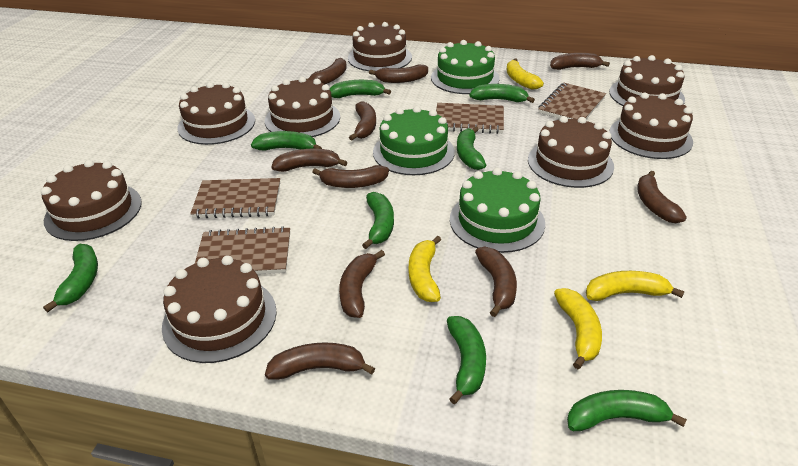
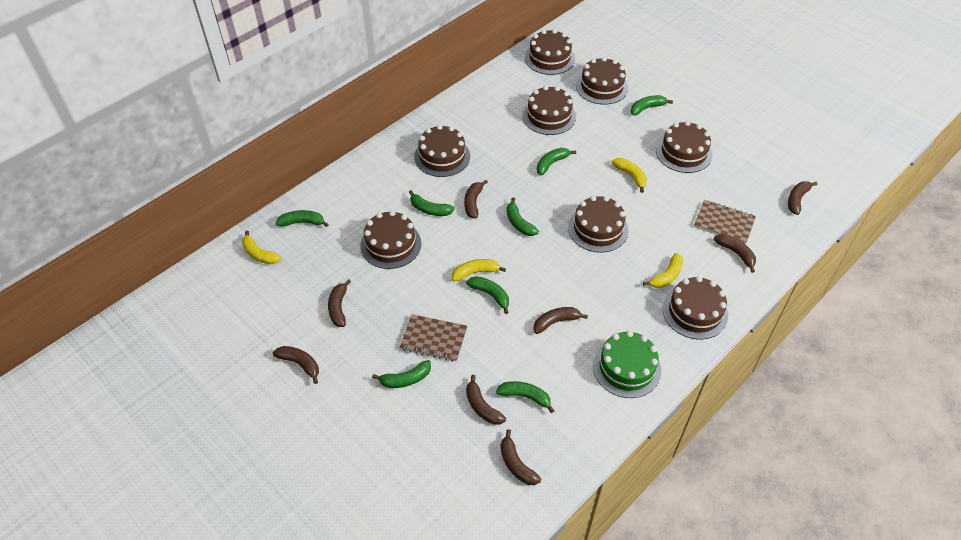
brown banana: [265,342,375,380] [271,149,347,172] [306,58,347,84] [312,165,389,188] [339,250,385,318] [349,101,376,141] [369,65,428,83] [475,247,517,317] [550,53,610,70] [637,171,687,223] = 10 -> [273,346,319,384] [328,279,351,327] [464,180,488,219] [466,375,506,425] [500,429,541,485] [533,307,588,334] [714,234,756,273] [788,181,817,215] = 8
brown notebook: [190,178,280,219] [195,226,290,274] [436,103,504,134] [538,83,606,119] = 4 -> [400,314,467,361] [694,200,756,244] = 2
green cake: [373,106,455,175] [431,40,499,94] [450,168,545,253] = 3 -> [593,331,661,398] = 1

